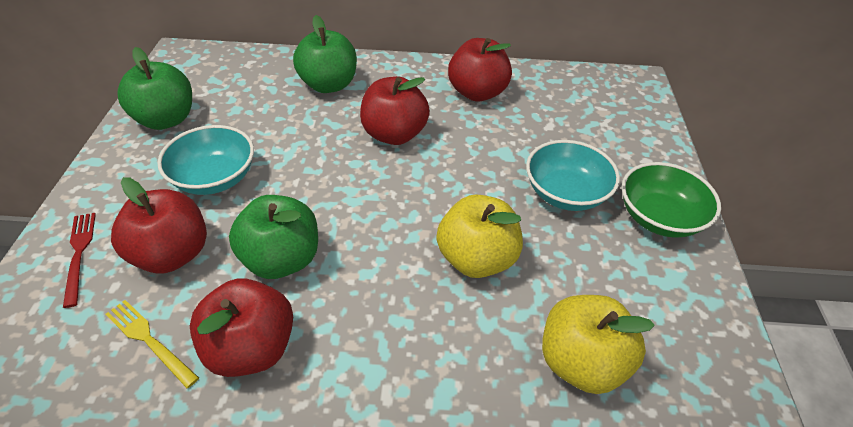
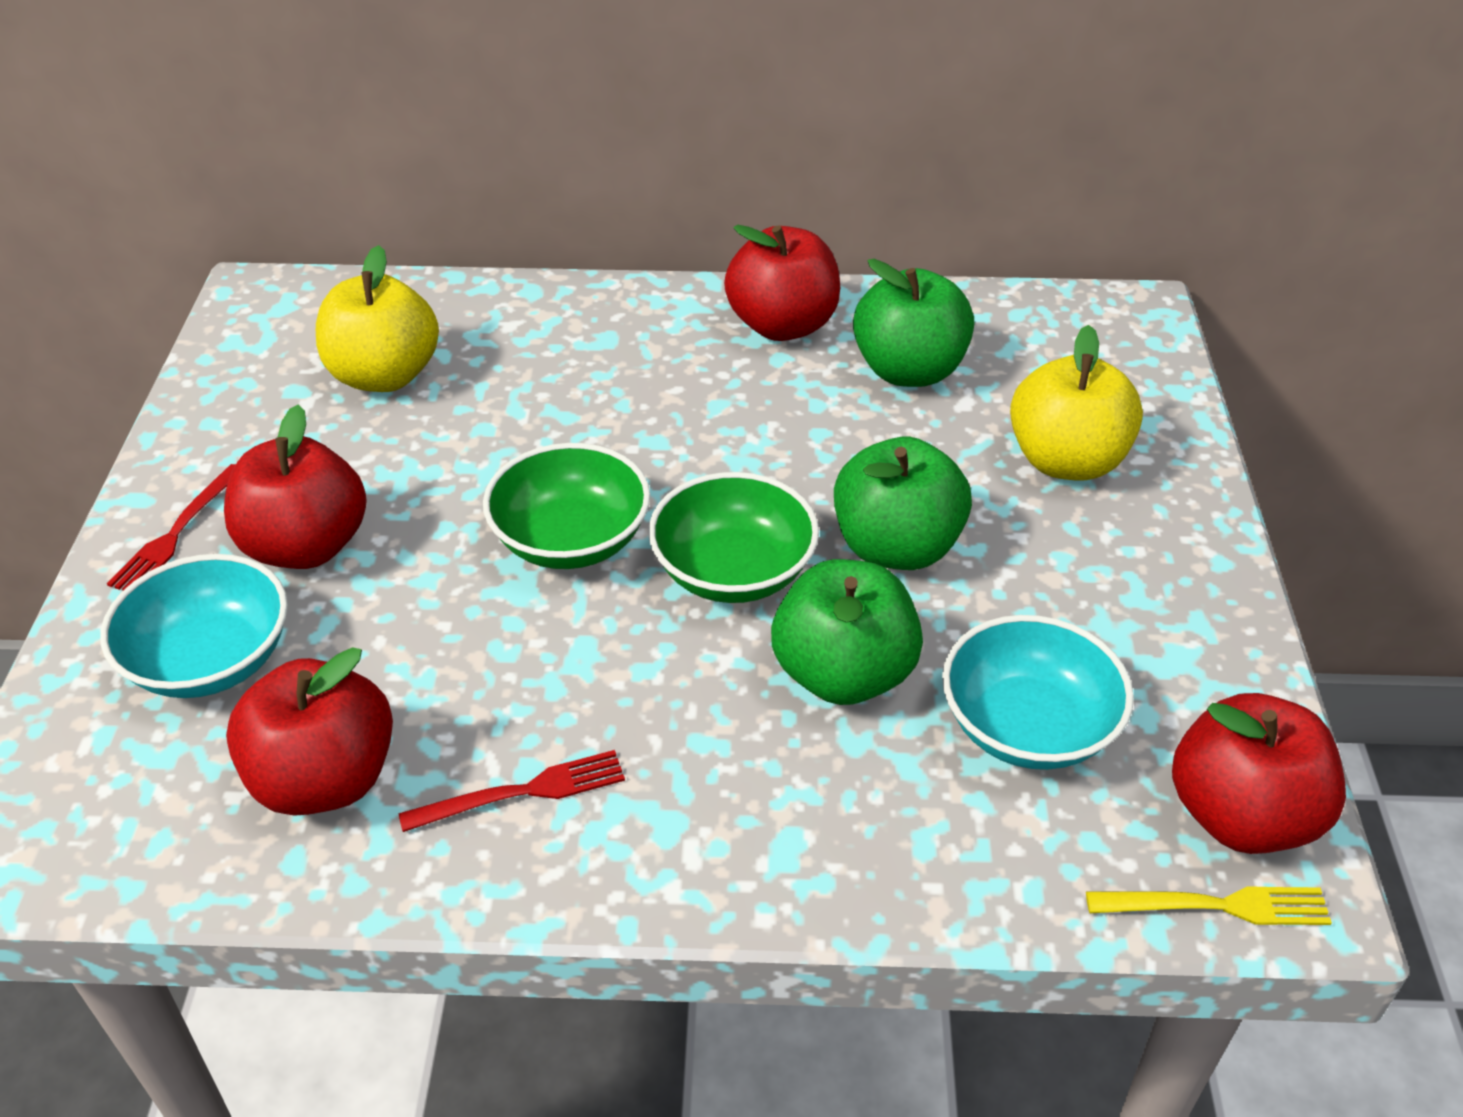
green bowl: [622,162,721,238] = 1 -> [483,443,650,569] [649,472,819,603] = 2
red fork: [63,213,96,308] = 1 -> [107,464,235,590] [399,750,625,832] = 2

